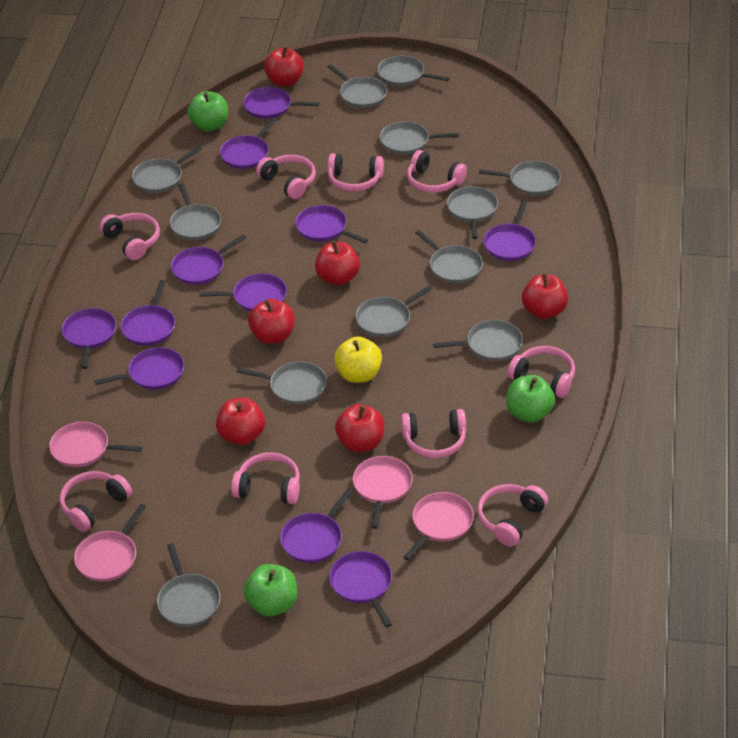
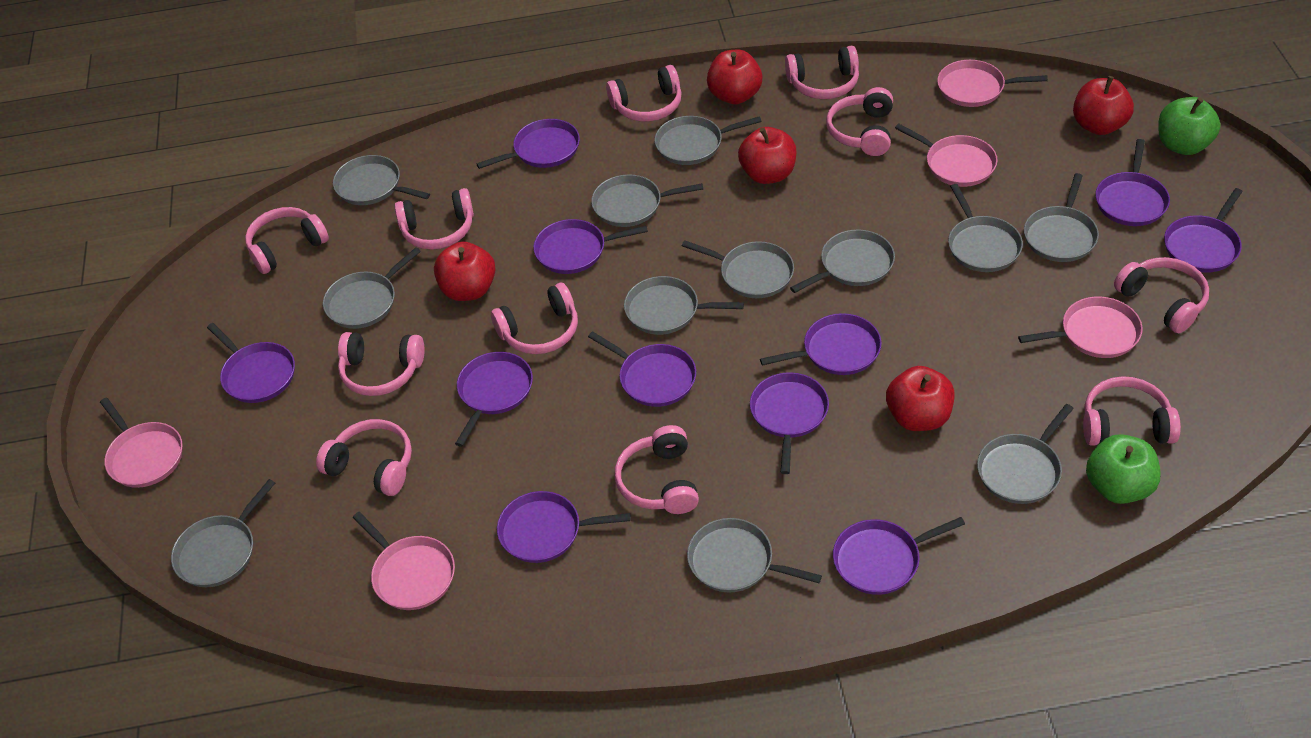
green apple: [187,91,228,131] [243,564,297,617] [506,375,555,423] = 3 -> [1086,434,1160,504] [1158,97,1221,155] = 2
pink headphones: [60,471,132,532] [99,213,160,260] [231,452,300,504] [256,155,316,199] [328,153,384,192] [401,409,466,458] [407,150,467,193] [477,484,548,547] [508,346,575,398] = 9 -> [245,207,329,274] [316,419,412,496] [338,332,425,396] [394,188,474,250] [491,283,578,354] [606,65,682,122] [615,425,699,514] [785,46,859,99] [826,87,893,156] [1083,376,1181,446] [1114,257,1209,333] = 11
pink pan: [49,422,142,467] [74,504,146,582] [353,456,413,529] [403,492,474,561] = 4 -> [100,397,183,488] [353,512,455,610] [895,123,998,187] [937,60,1048,107] [1018,297,1143,358] = 5
red apple: [216,398,265,445] [248,299,295,344] [264,46,304,87] [315,241,360,285] [335,404,384,452] [522,273,568,319] = 6 -> [434,242,496,301] [707,50,763,104] [738,127,796,184] [886,366,954,431] [1073,76,1134,135] = 5
yellow apple: [334,337,382,383] = 1 -> none = 0

